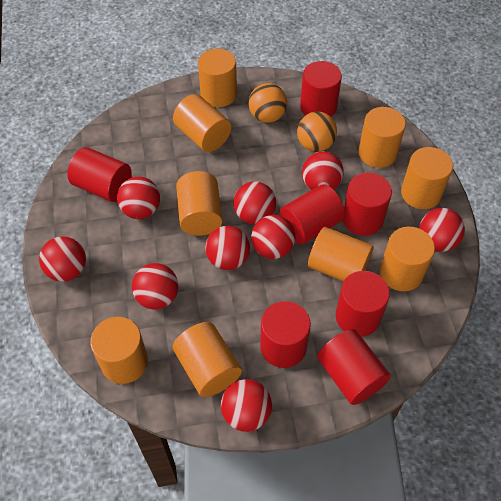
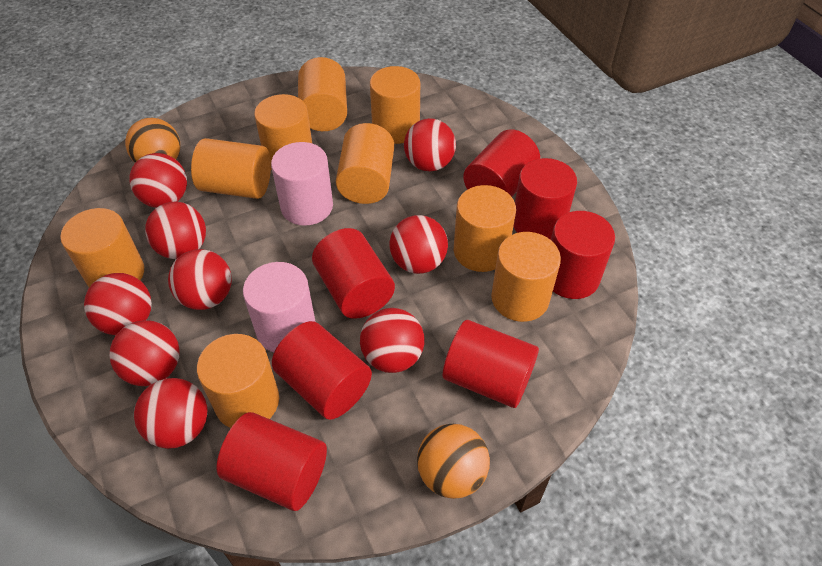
pink cylinder: none = 0 -> [243,262,316,352] [271,142,333,226] = 2

